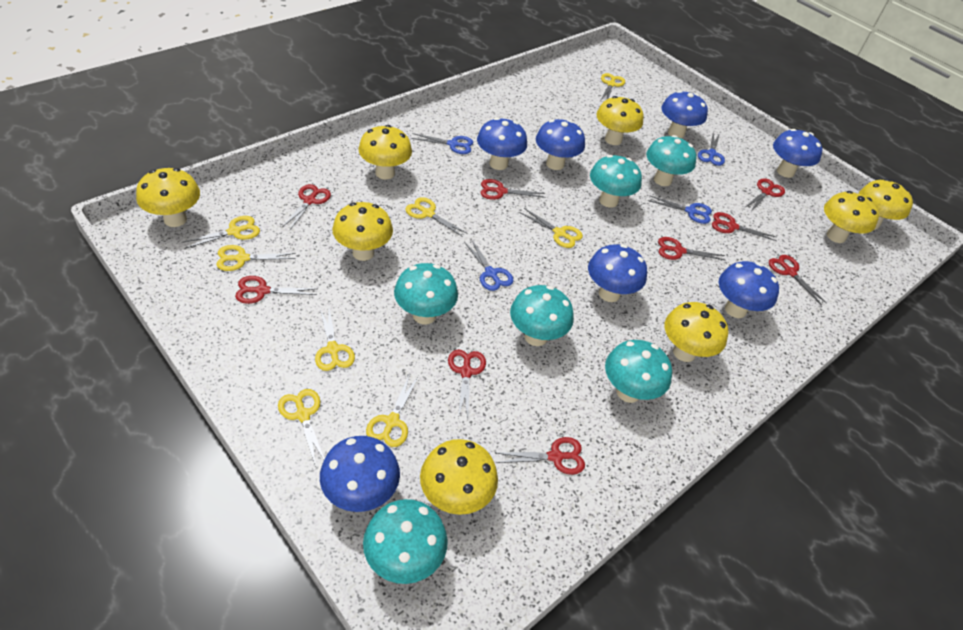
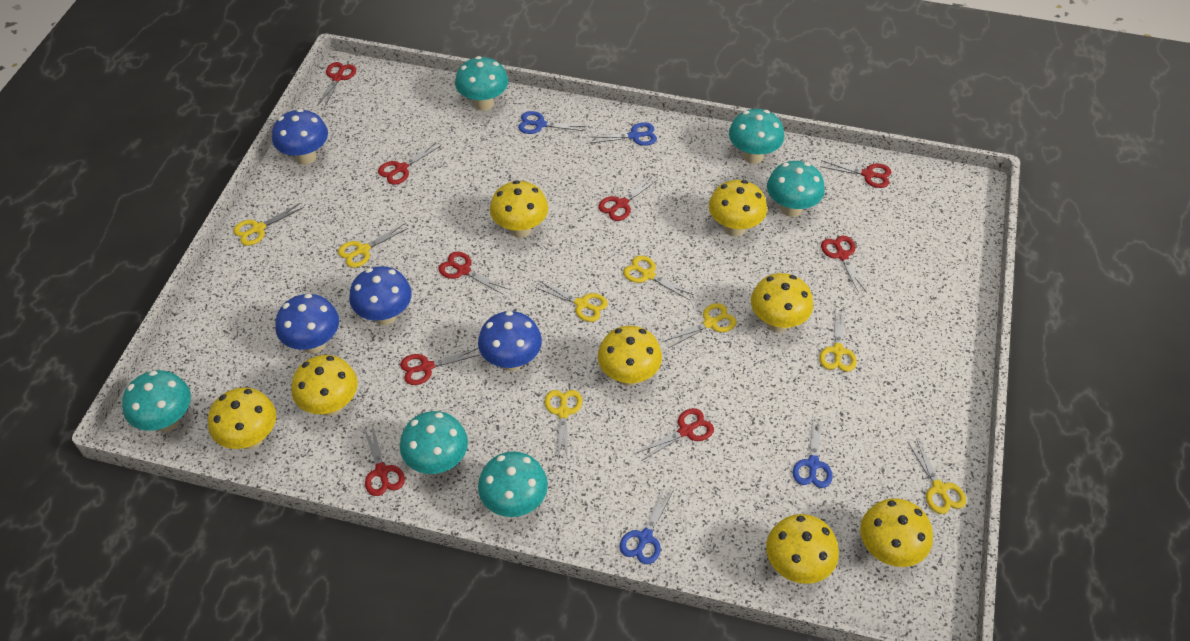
blue mushroom: [320,436,400,512] [477,117,527,170] [536,119,585,170] [588,244,647,302] [662,90,708,138] [719,261,779,318] [773,129,822,178] = 7 -> [272,109,328,165] [275,294,339,354] [349,266,412,325] [478,311,542,371] = 4

